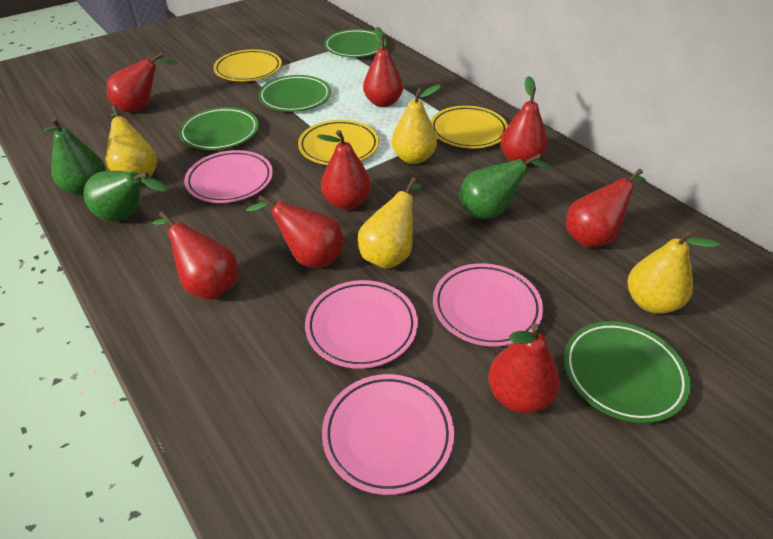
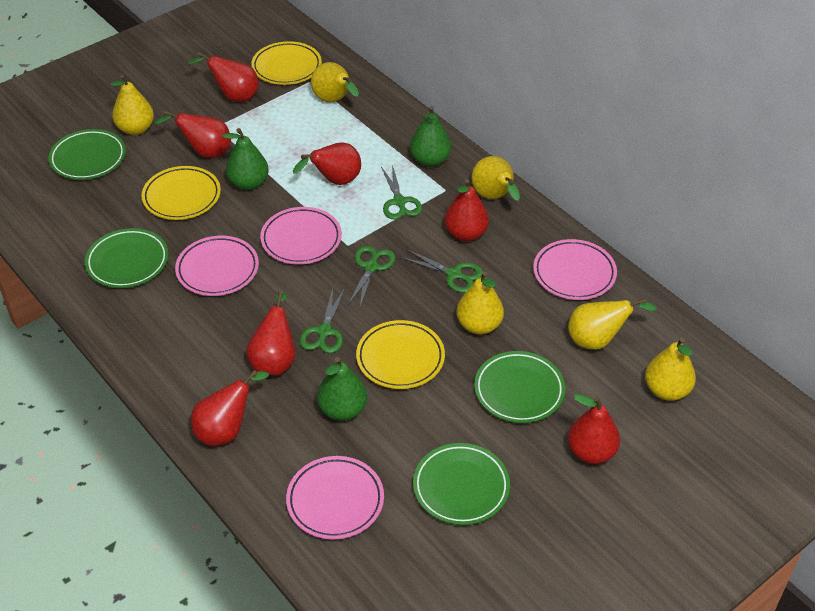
green scissors: none = 0 -> [299,288,345,353] [348,246,395,307] [381,165,422,219] [400,249,483,293] = 4
red pear: [107,53,177,112] [153,211,238,299] [246,195,344,267] [317,130,371,210] [363,27,403,107] [489,323,560,413] [500,76,547,165] [566,169,646,248] = 8 -> [154,111,231,158] [188,52,259,102] [191,370,269,446] [246,292,295,376] [293,142,361,185] [445,179,489,241] [568,394,620,464] = 7
yellow pear: [105,105,157,182] [358,178,422,269] [392,85,442,164] [628,229,720,314] = 4 -> [110,74,154,135] [311,62,359,102] [456,271,504,335] [472,156,520,201] [568,298,657,350] [645,337,696,401] = 6

